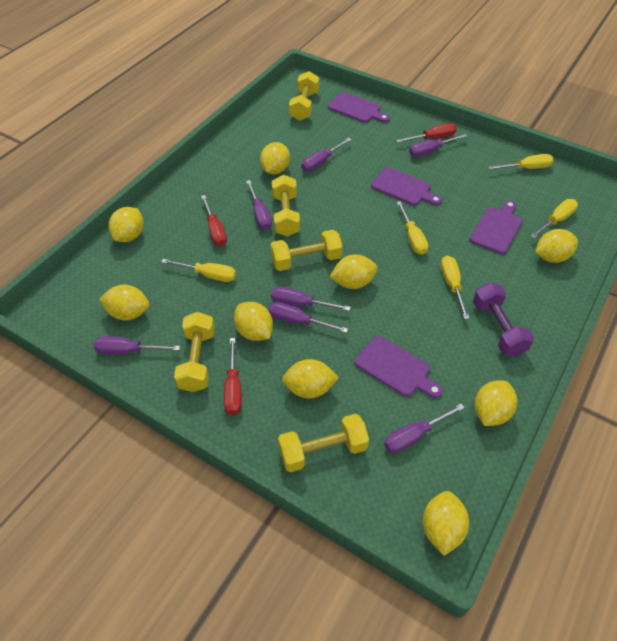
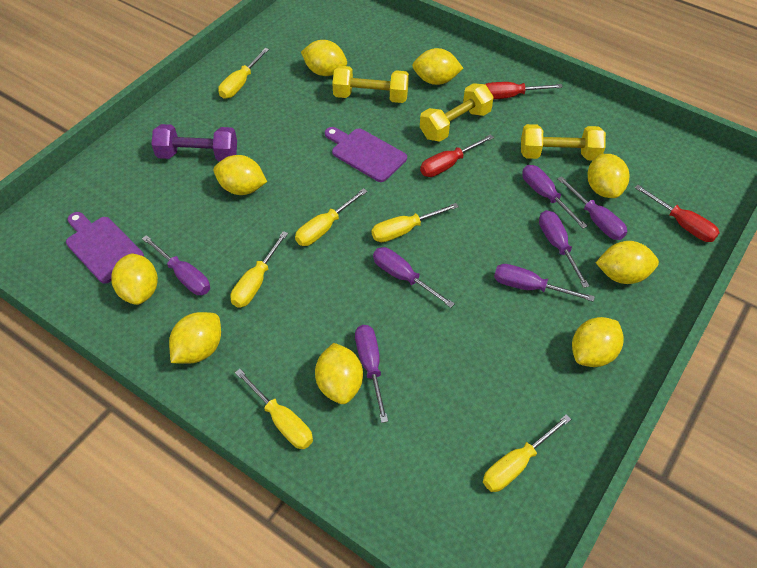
purple cutting board: [328,92,390,123] [355,336,443,398] [371,167,442,206] [470,200,522,254] = 4 -> [66,212,144,284] [325,127,407,182] = 2
yellow dumbbell: [174,312,215,392] [270,230,343,271] [272,174,300,237] [278,414,369,472] [289,71,319,121] = 5 -> [332,66,409,103] [420,83,494,142] [521,124,606,160] = 3
yellow screwdriver: [161,259,236,282] [397,201,428,255] [441,256,470,319] [488,154,553,170] [531,199,578,238] = 5 -> [218,48,269,99] [230,231,288,308] [235,369,313,449] [295,188,368,246] [372,203,459,242] [483,414,571,492] = 6

